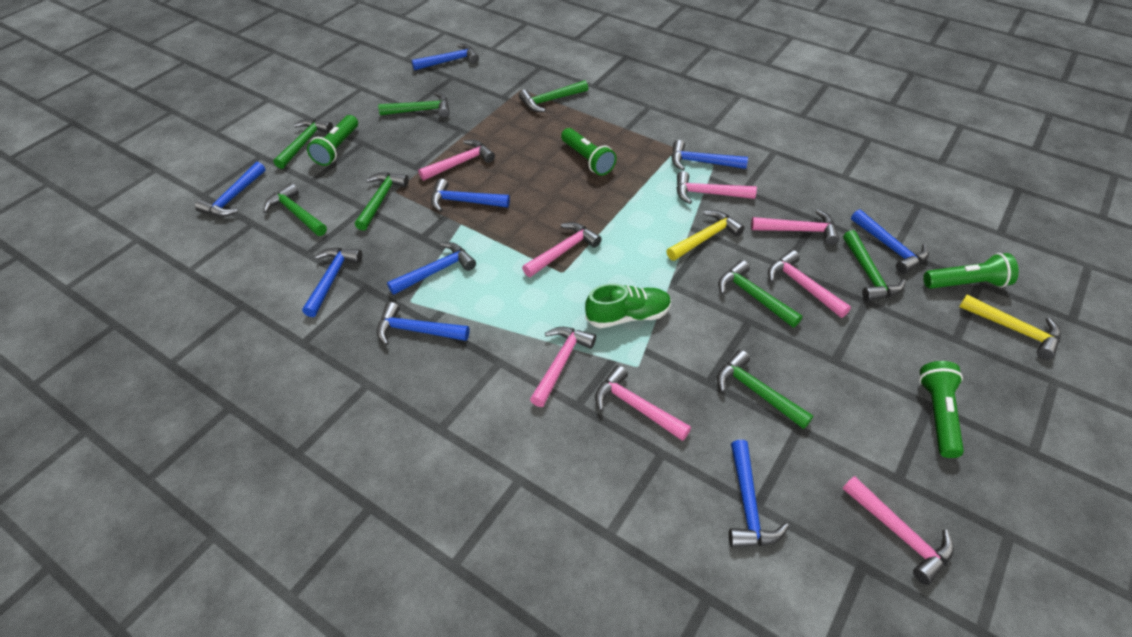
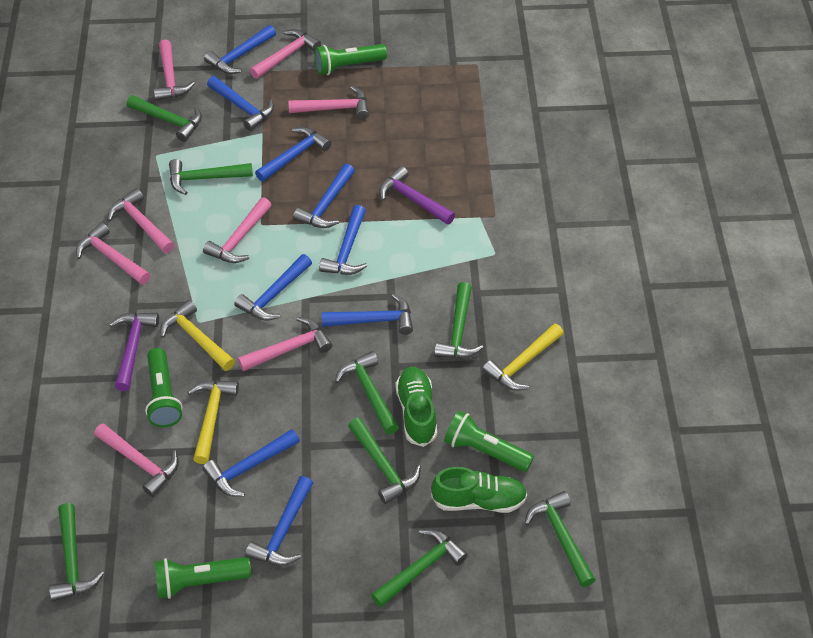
green shoe: [585,283,671,328] = 1 -> [395,367,437,447] [431,467,527,513] = 2
purple hammer: none = 0 -> [109,313,159,391] [379,166,455,225] = 2
yellow hammer: [667,210,745,261] [959,295,1061,360] = 2 -> [160,300,235,371] [187,380,239,464] [482,324,564,391] = 3

